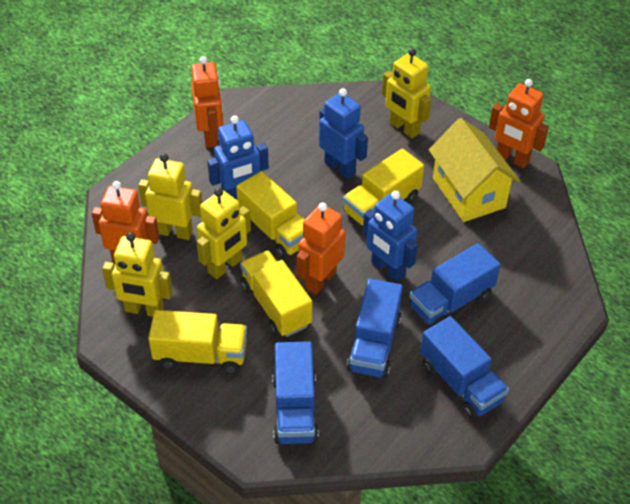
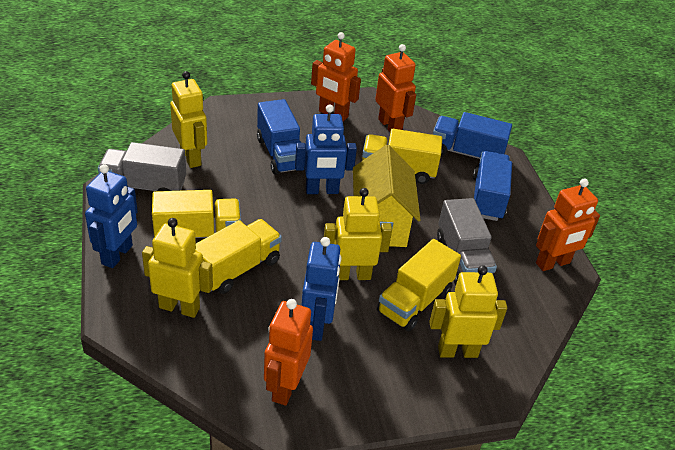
blue truck: [272,341,319,444] [347,278,403,379] [409,243,501,327] [420,316,509,419] = 4 -> [257,99,305,175] [433,112,512,159] [473,151,512,221] = 3
grey truck: none = 0 -> [98,142,186,191] [437,198,497,284] = 2

